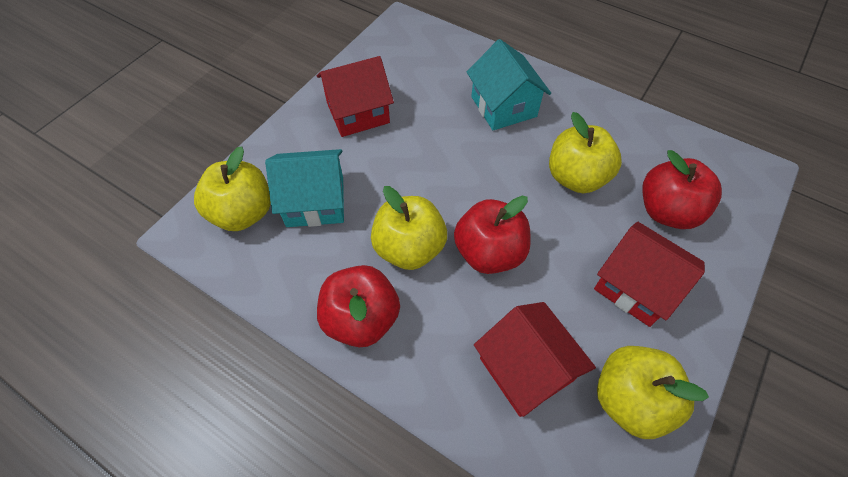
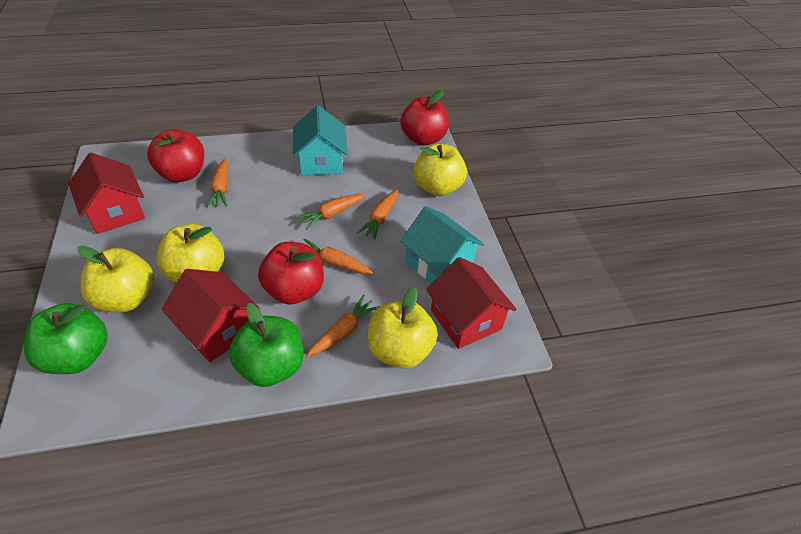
green apple: none = 0 -> [24,303,108,374] [229,303,304,387] = 2
orange carrot: none = 0 -> [207,158,228,207] [296,193,366,229] [304,239,373,274] [306,295,380,358] [357,189,399,240] = 5

